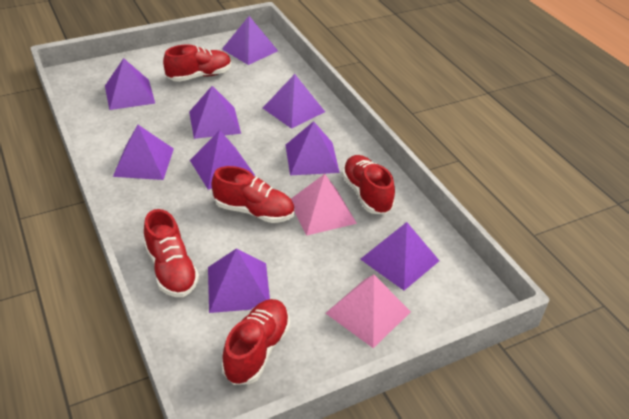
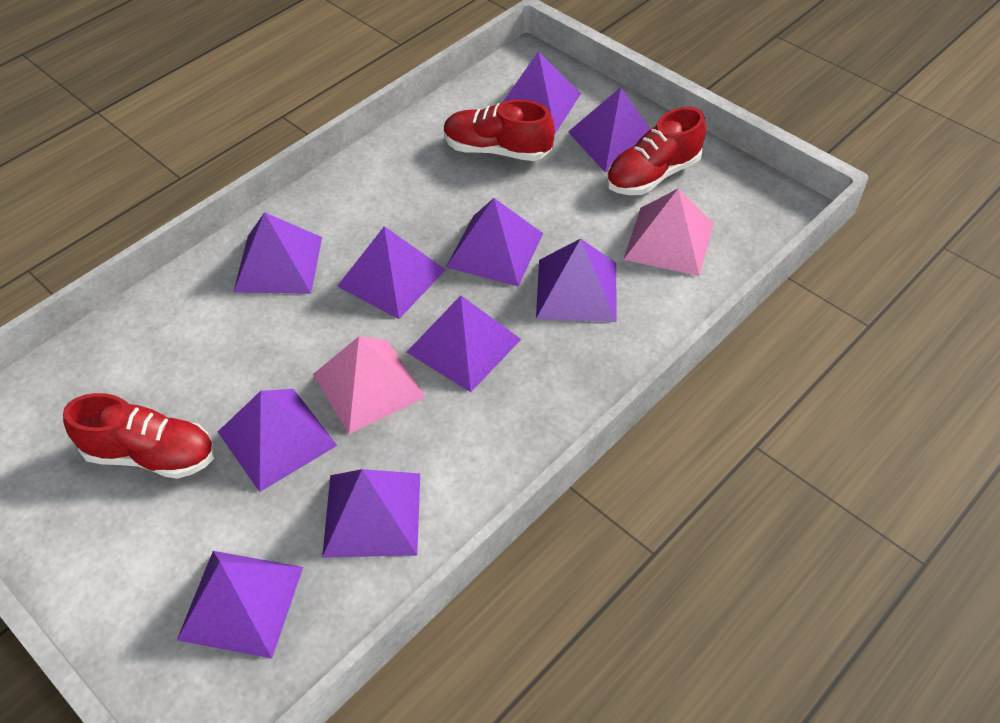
purple pyramid: [105,58,155,110] [113,125,174,180] [189,86,241,139] [190,130,255,190] [208,248,270,313] [222,16,278,65] [263,74,325,129] [285,121,340,175] [360,222,439,290] = 9 -> [177,551,303,659] [218,389,338,492] [233,212,322,294] [322,469,420,558] [337,226,446,319] [407,295,521,392] [446,198,543,286] [502,51,581,134] [536,239,617,322] [568,87,650,172] = 10
red shoe: [144,209,199,297] [163,44,231,82] [212,166,295,223] [222,299,290,385] [342,155,395,215] = 5 -> [63,393,215,479] [444,100,555,161] [606,107,706,195] = 3

